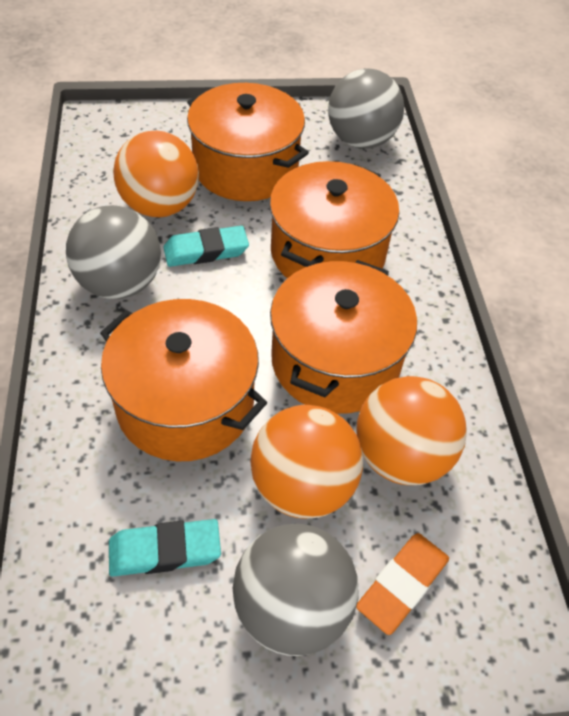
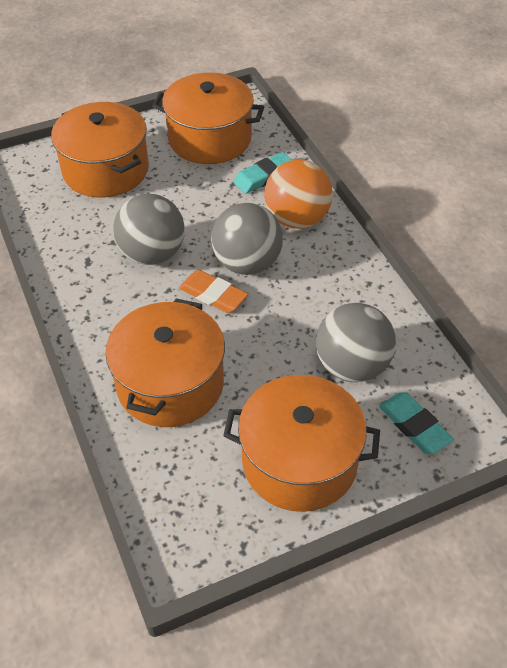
orange ball: [113,130,199,218] [250,405,363,519] [356,376,467,485] = 3 -> [264,160,333,229] = 1

